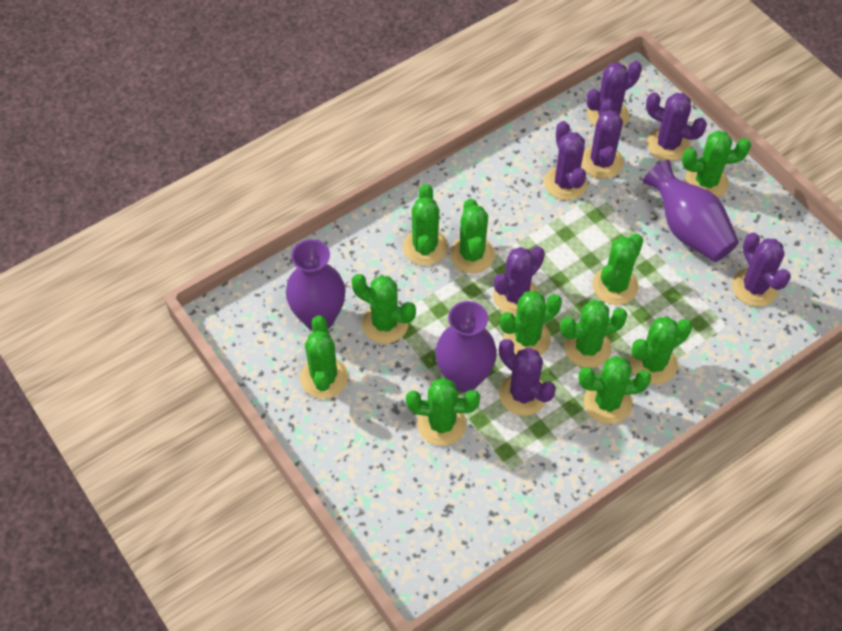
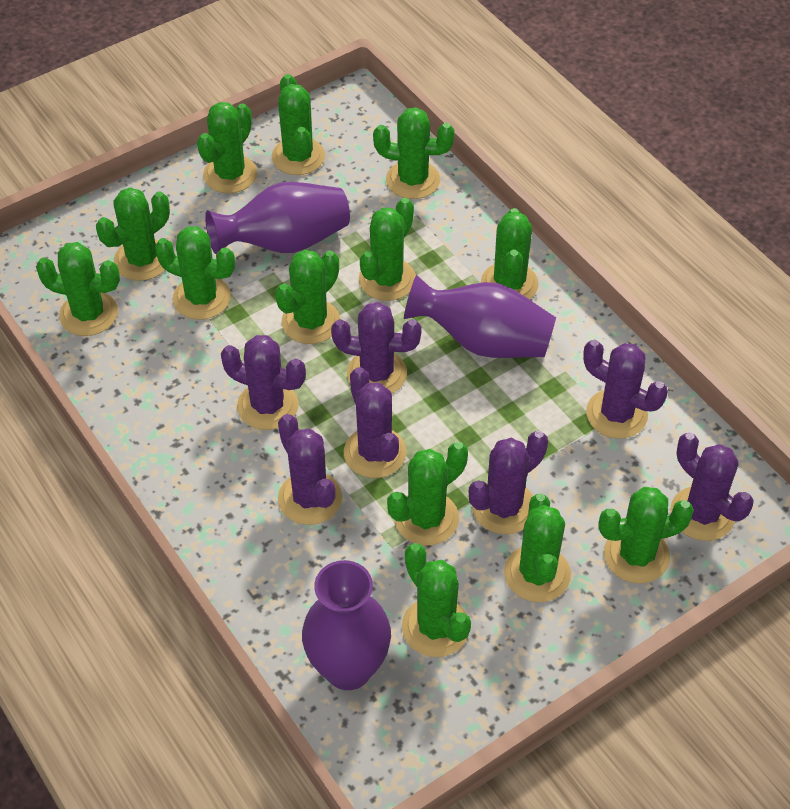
green cactus: [300,315,348,399] [351,274,416,344] [403,184,448,265] [406,378,480,446] [450,198,495,273] [500,291,562,355] [560,300,627,368] [579,356,651,424] [592,234,643,305] [630,317,692,385] [682,131,751,197] = 11 -> [36,242,120,336] [96,187,170,281] [155,226,235,320] [197,102,257,193] [272,74,325,175] [275,250,340,344] [359,198,416,301] [373,107,455,199] [387,442,468,546] [402,543,471,657] [481,208,539,299] [504,494,571,602] [598,487,694,584] = 13

